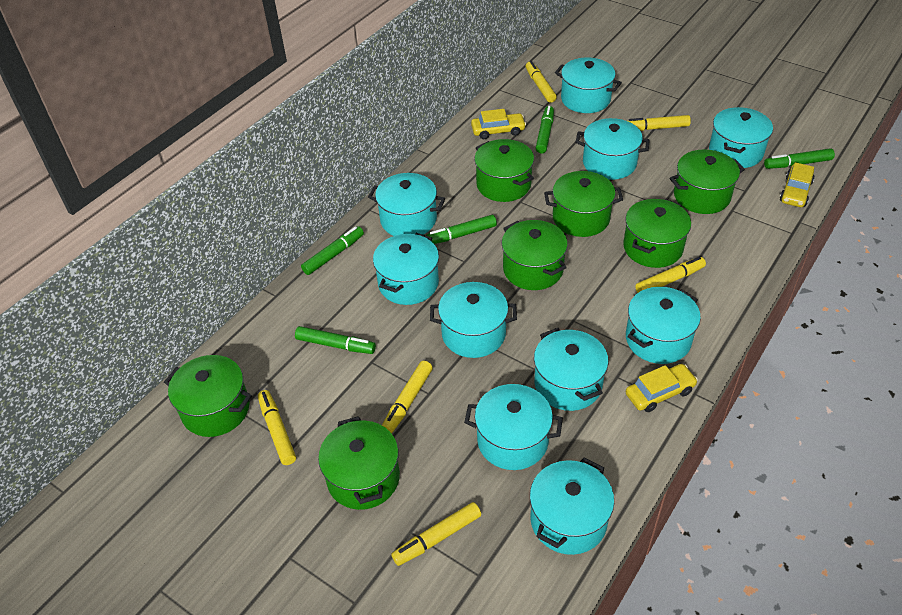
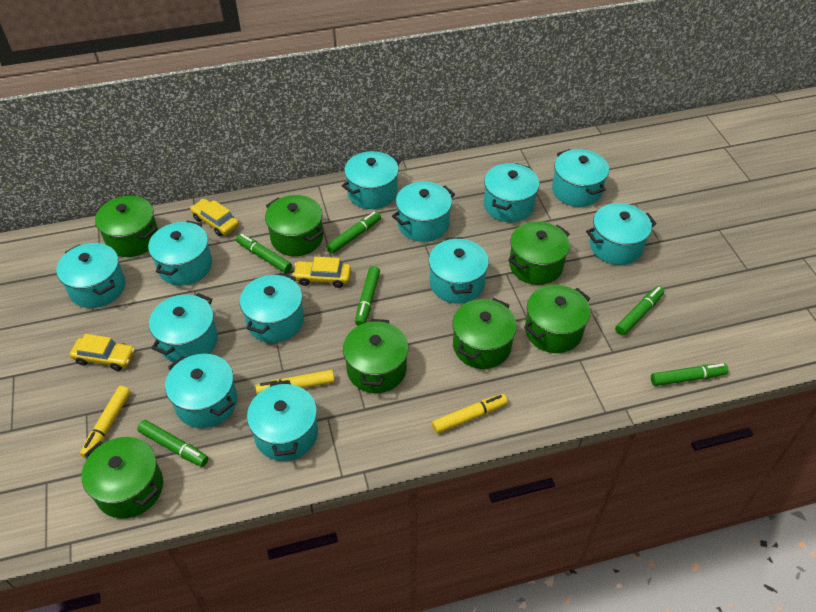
green marker: [295,326,376,354] [301,226,364,275] [426,215,497,244] [536,106,554,153] [764,148,835,169] = 5 -> [137,420,209,467] [236,234,292,273] [326,211,381,254] [355,266,380,326] [615,286,664,336] [651,363,728,386] = 6
turquoise pot: [368,173,445,236] [373,233,439,305] [430,282,517,358] [464,384,563,470] [530,458,614,555] [534,328,609,411] [555,58,622,113] [576,118,650,180] [626,287,701,364] [709,107,773,168] = 10 -> [56,243,125,308] [148,220,212,286] [149,293,218,362] [165,354,237,428] [240,273,304,343] [247,380,318,461] [342,151,401,209] [392,181,455,242] [429,237,489,304] [484,163,539,222] [552,149,609,207] [586,203,657,265] = 12
yellow marker: [258,390,296,465] [382,361,433,433] [391,502,481,566] [526,61,557,103] [628,115,691,131] [635,257,706,293] = 6 -> [80,386,130,458] [255,370,335,394] [432,394,507,434] = 3

